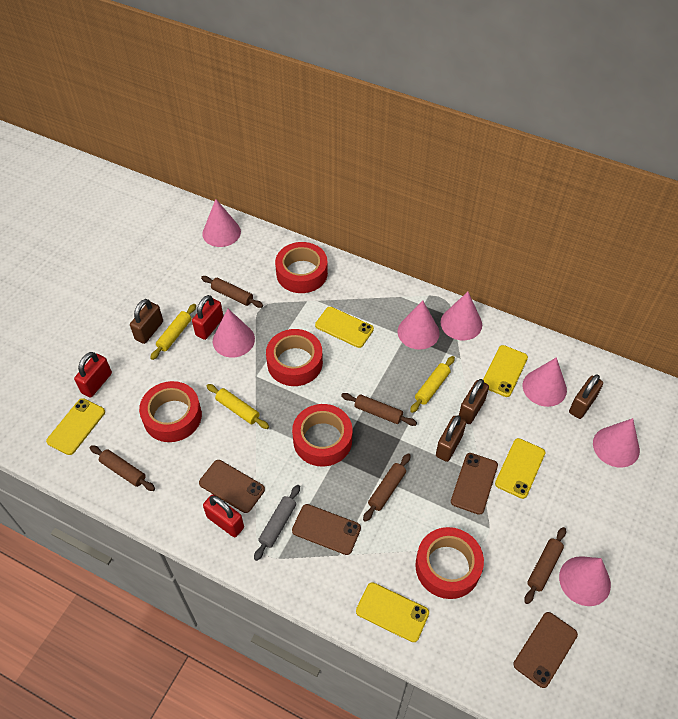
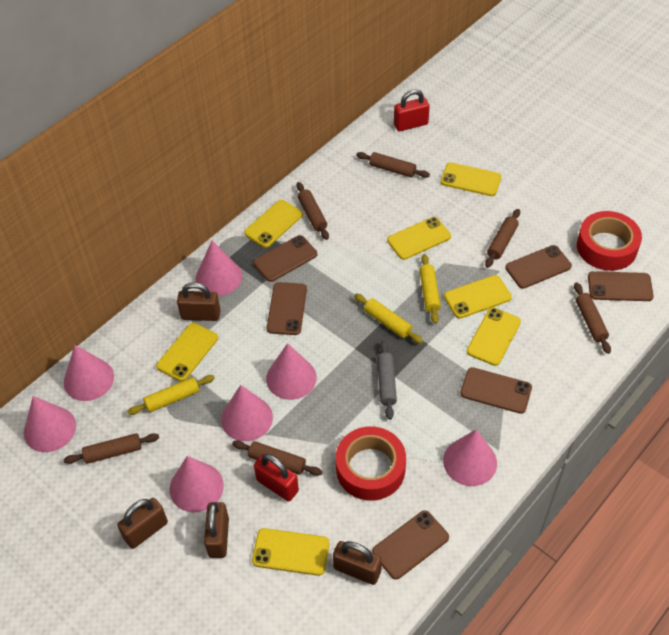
brown phone: [199,460,265,513] [292,504,361,555] [451,453,498,515] [513,612,578,688] = 4 -> [253,235,317,282] [267,282,307,335] [372,510,449,579] [460,367,532,414] [505,245,572,288] [588,271,654,301] = 6
brown rolling pin: [90,445,155,491] [201,276,263,308] [341,393,417,426] [363,453,411,522] [524,527,566,604] = 5 -> [64,433,159,464] [232,440,322,476] [297,182,329,240] [356,152,430,178] [485,209,520,268] [574,282,611,354] = 6
red padlock: [74,352,112,397] [192,295,224,340] [203,495,244,537] = 3 -> [254,454,299,502] [394,89,430,131] = 2
red tape: [139,381,202,442] [266,329,323,386] [275,242,328,293] [292,404,353,467] [415,527,484,599] = 5 -> [336,426,406,501] [577,211,642,271] = 2
yellow phone: [46,398,105,455] [315,307,374,348] [356,582,429,642] [483,345,528,397] [495,438,545,499] = 5 -> [156,323,218,382] [244,200,303,248] [252,528,329,576] [387,217,451,260] [440,162,501,196] [444,275,512,318] [467,308,521,366] = 7

